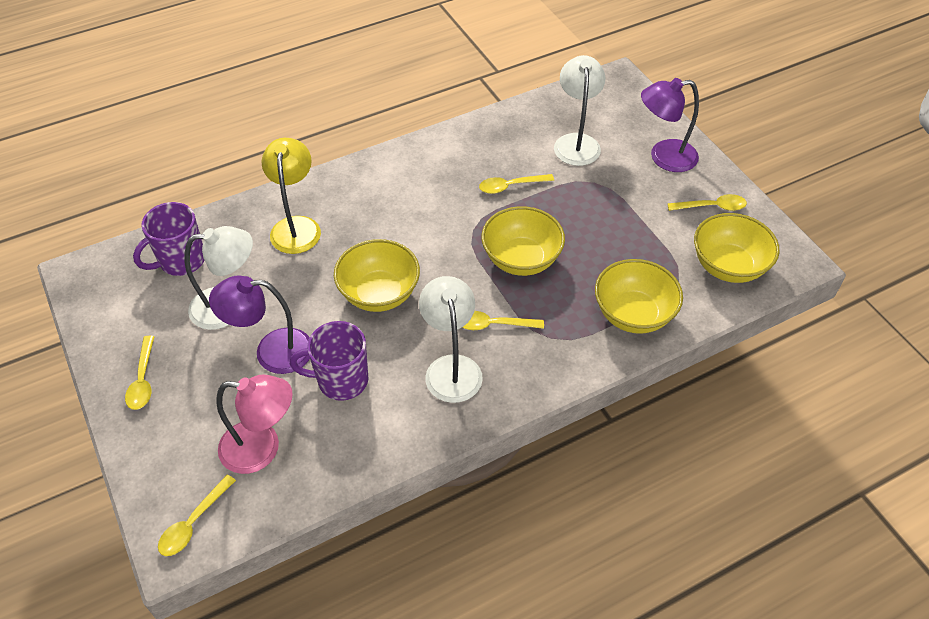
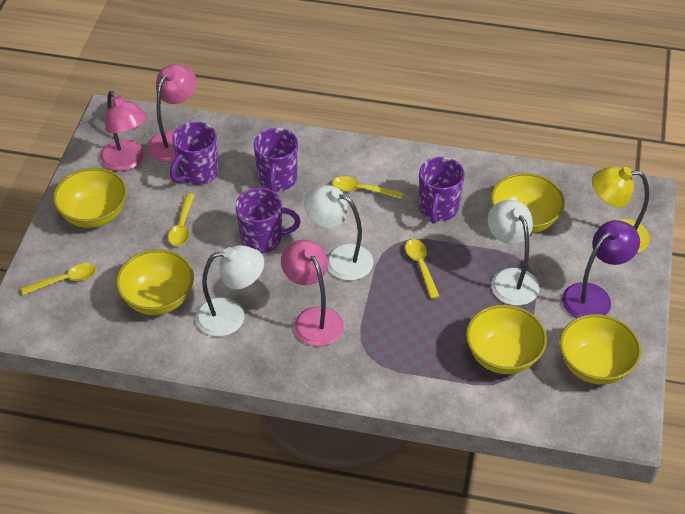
pink lamp: [216,375,293,474] = 1 -> [100,91,147,171] [148,64,197,162] [281,239,344,346] = 3
purple lamp: [209,275,310,374] [641,78,699,172] = 2 -> [562,220,640,318] = 1
purple mug: [133,202,204,276] [290,321,369,401] = 2 -> [170,121,218,185] [235,188,301,254] [254,128,298,193] [419,157,465,224] = 4
yellow bowl: [334,239,420,312] [481,206,565,276] [595,259,683,334] [694,213,780,283] = 4 -> [53,168,127,228] [116,249,194,315] [466,305,547,374] [491,173,565,233] [559,314,641,384] = 5
yellow spoon: [125,336,155,410] [158,474,236,556] [463,311,544,330] [479,174,554,194] [667,194,747,211] = 5 -> [21,263,96,295] [168,193,195,246] [332,176,403,199] [405,239,440,299] = 4

